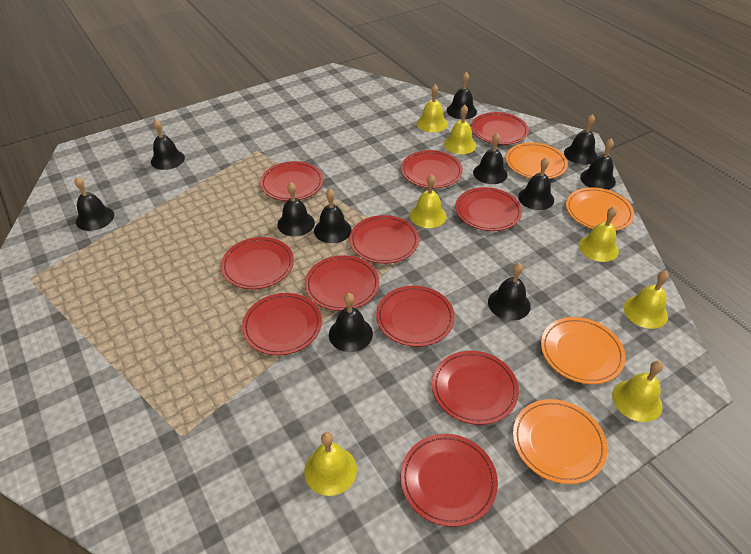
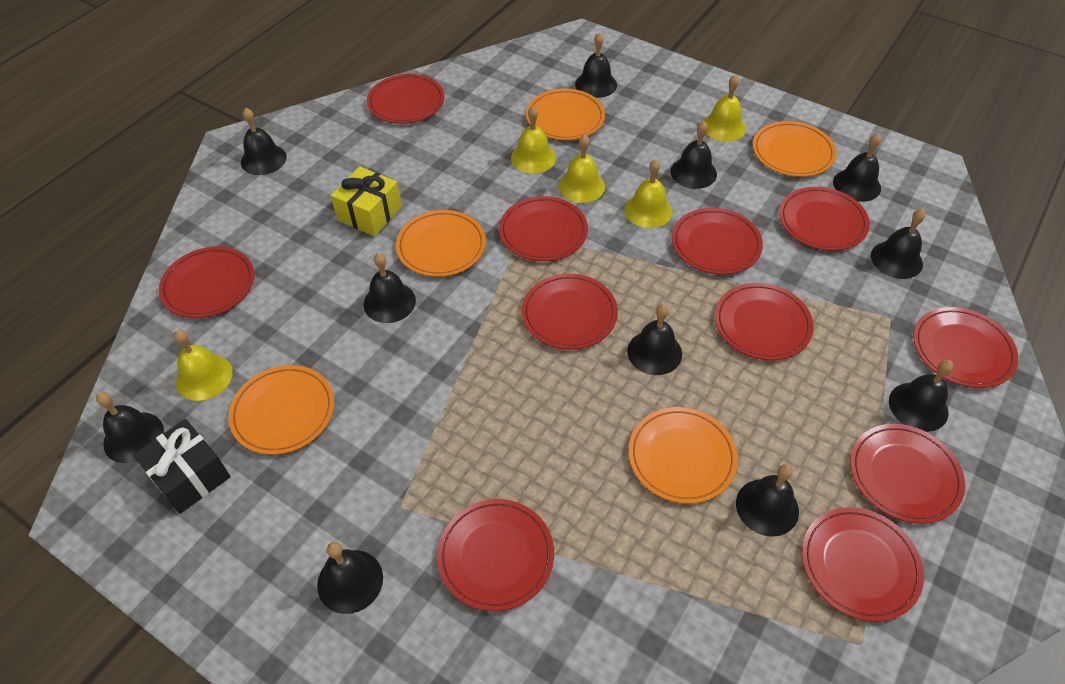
black gift: none = 0 -> [133,419,231,514] = 1
orange plate: [506,142,568,179] [513,399,608,484] [541,317,626,384] [566,187,634,231] = 4 -> [228,365,334,455] [396,210,486,277] [526,89,605,140] [628,407,738,504] [753,121,837,177] = 5
yellow bell: [304,432,357,496] [410,174,446,228] [417,84,448,132] [444,105,476,154] [579,207,619,262] [612,360,663,422] [623,271,669,329] = 7 -> [174,330,233,401] [511,106,556,173] [558,134,605,203] [624,159,673,228] [703,74,746,142] = 5
yellow gift: none = 0 -> [331,166,402,236] = 1

